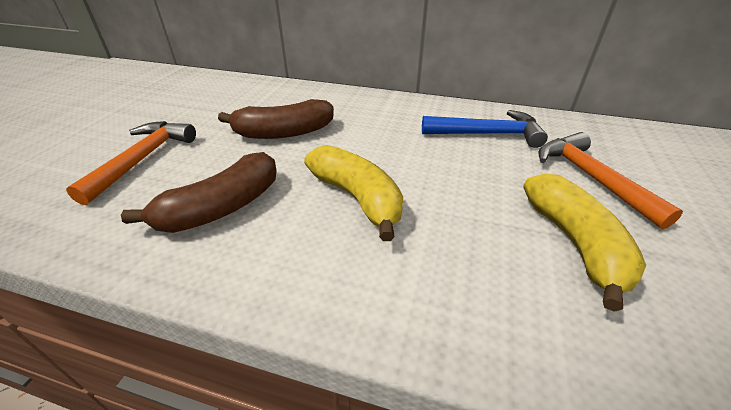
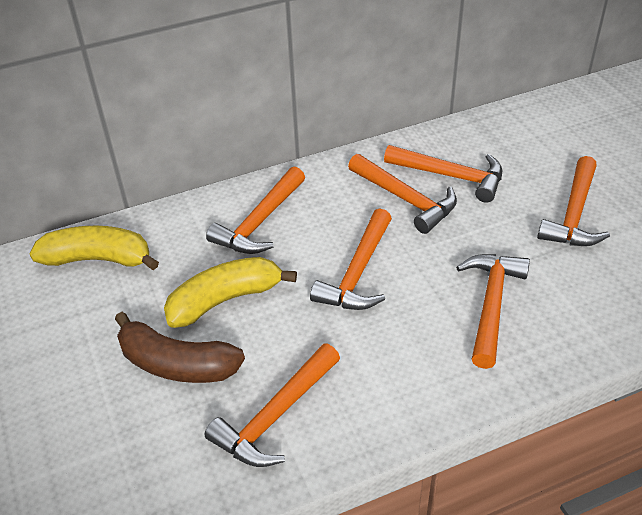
blue hammer: [422,110,548,148] = 1 -> none = 0
brown banana: [121,152,277,233] [218,99,334,139] = 2 -> [115,312,245,383] = 1
orange hammer: [66,121,196,205] [539,132,683,230] = 2 -> [205,343,340,467] [206,166,305,254] [310,208,392,310] [348,154,457,234] [384,145,502,203] [456,254,530,369] [537,156,610,246] = 7

